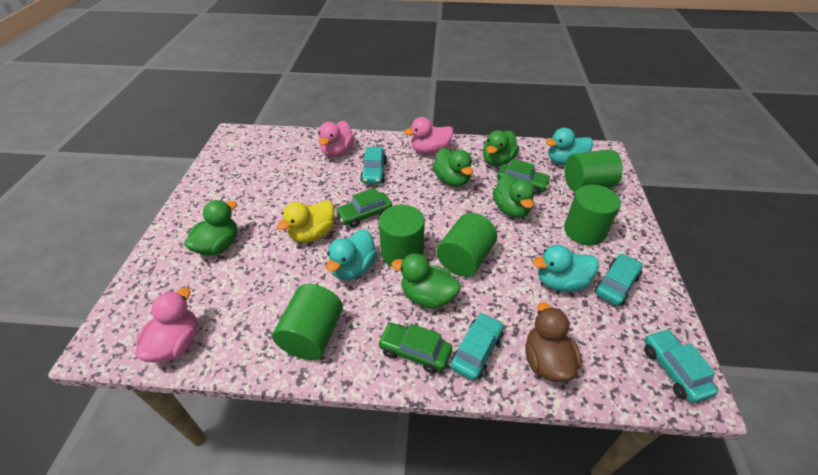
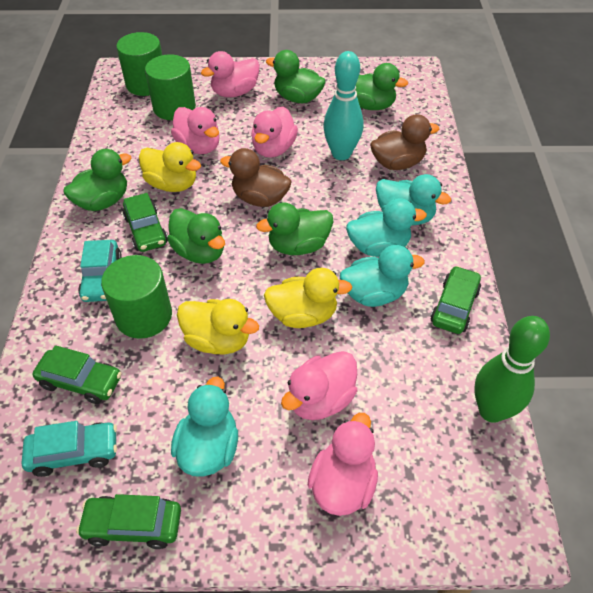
brown duck: [525,302,582,382] = 1 -> [220,148,292,207] [370,114,439,170] = 2
green bowling pin: none = 0 -> [474,316,550,423] = 1
green car: [335,188,392,228] [377,323,452,374] [497,159,551,195] = 3 -> [33,345,122,404] [76,494,181,549] [123,193,168,252] [430,266,481,334] = 4
green cylinder: [272,284,343,360] [379,205,425,267] [437,213,497,277] [564,184,621,246] [565,149,623,192] = 5 -> [101,255,172,339] [116,32,162,96] [145,54,196,120] = 3
pink duck: [135,288,197,363] [318,121,355,157] [404,117,453,154] = 3 -> [171,107,219,154] [201,51,260,97] [251,106,298,158] [281,351,357,420] [308,413,378,516] = 5
turquoise bowling pin: none = 0 -> [323,51,363,160] = 1
turquoise car: [360,147,387,184] [450,313,504,381] [594,253,643,306] [644,329,718,403] = 4 -> [22,421,117,477] [78,240,122,302] = 2
turquoise duck: [326,230,377,280] [533,245,599,292] [546,128,593,165] = 3 -> [171,377,238,477] [340,245,425,307] [346,198,427,257] [376,174,451,225] = 4
yellow duck: [277,200,334,243] = 1 -> [139,142,201,192] [177,299,259,355] [264,268,352,328] = 3

